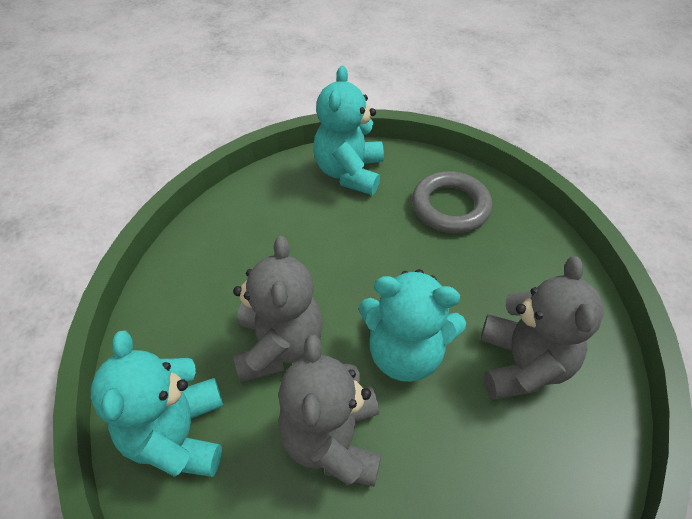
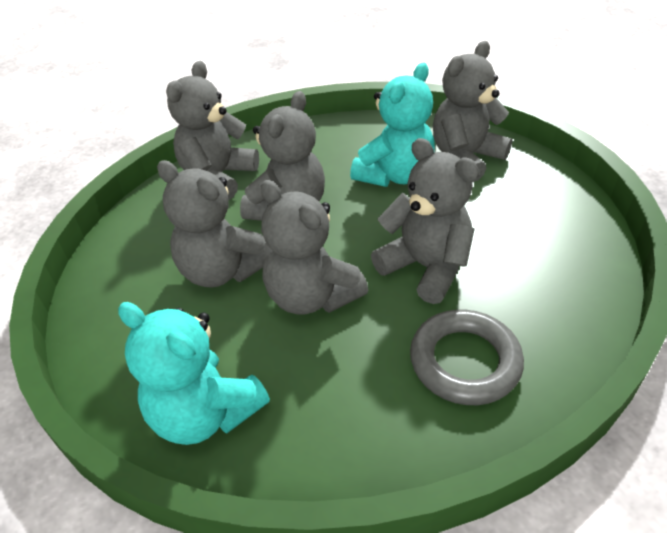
grey teddy bear: [233,236,323,383] [278,335,381,487] [480,256,604,400] = 3 -> [157,160,269,288] [166,61,259,201] [240,91,325,221] [261,180,368,314] [371,138,479,304] [433,41,512,182] = 6
turquoise teddy bear: [91,330,223,477] [313,66,384,195] [359,269,466,382] = 3 -> [118,302,270,445] [350,62,435,187] = 2

